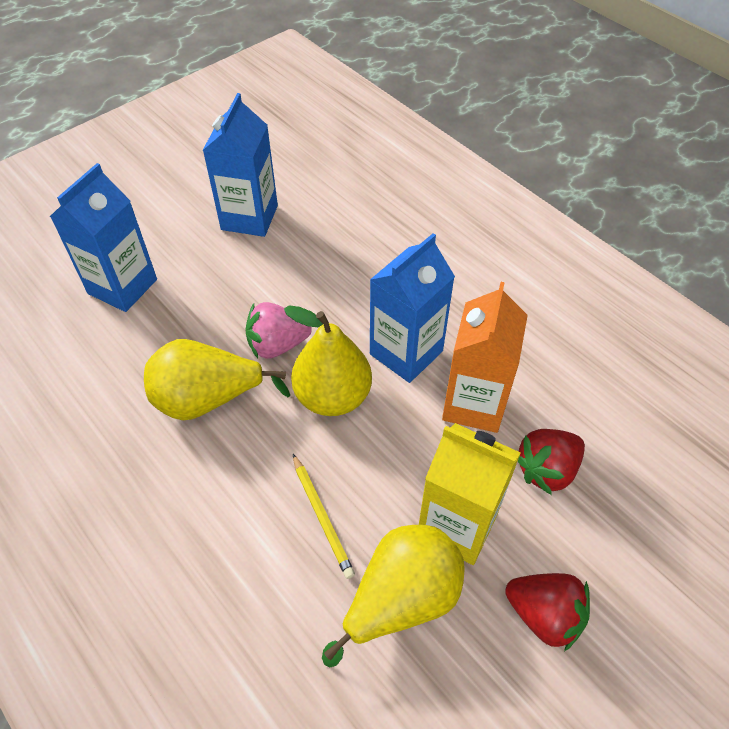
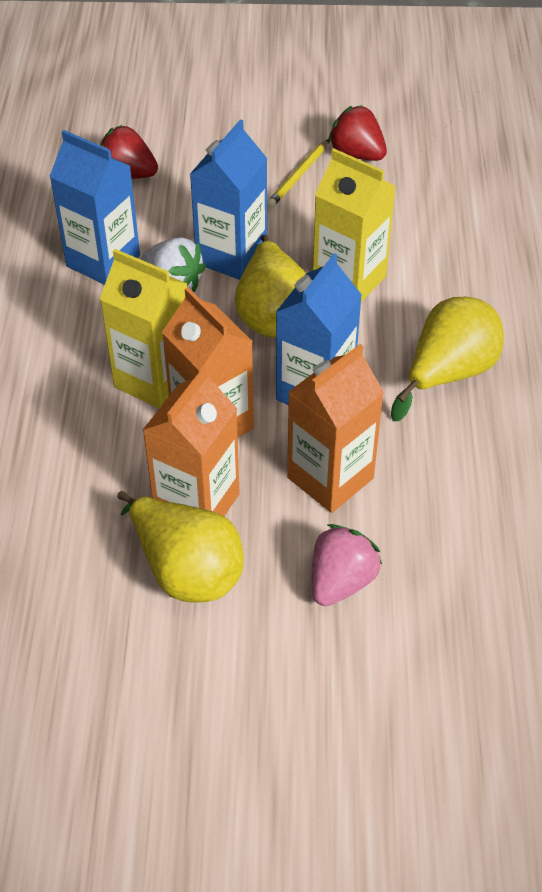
orange carton: [442,282,528,433] = 1 -> [143,366,240,516] [162,287,254,437] [287,344,384,513] = 3
white strawberry: none = 0 -> [142,237,206,292] = 1
yellow carton: [419,423,521,565] = 1 -> [100,249,187,408] [313,149,396,302] = 2

